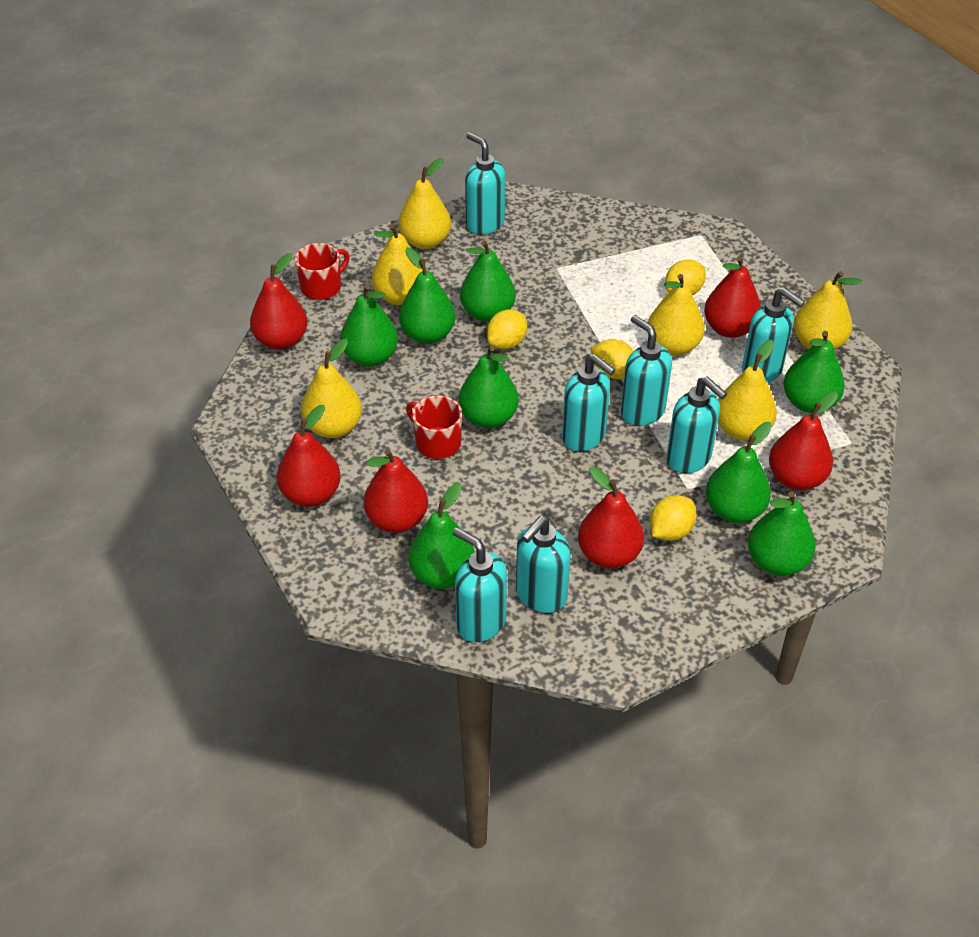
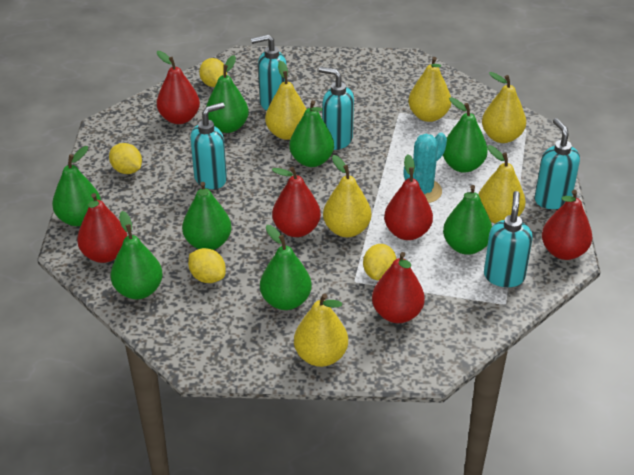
red mug: [295,243,350,300] [406,396,462,459] = 2 -> none = 0
turquoise cactus: none = 0 -> [404,133,447,203] = 1
turquoise soap dispenser: [452,527,507,642] [465,132,505,234] [516,516,571,613] [562,354,616,451] [621,315,672,426] [666,376,727,473] [742,287,805,383] = 7 -> [190,102,227,189] [251,34,287,111] [319,67,354,150] [484,191,533,287] [535,118,580,209] = 5

